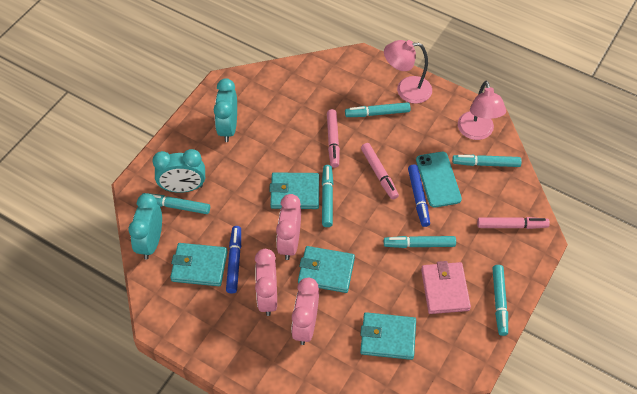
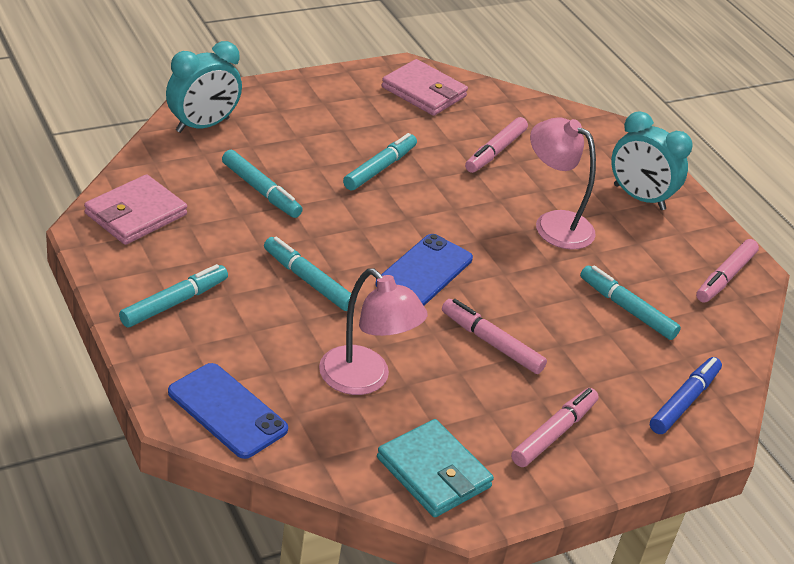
blue marker: [226,226,241,293] [408,164,430,227] = 2 -> [650,357,722,434] = 1
blue phone: none = 0 -> [168,363,288,459] [376,234,473,306] = 2
pink clock: [255,249,277,316] [276,194,301,260] [292,278,319,345] = 3 -> none = 0
pink marker: [327,109,340,168] [361,143,399,200] [477,217,550,229] = 3 -> [442,299,547,374] [465,117,528,173] [511,388,599,467] [696,239,759,302] = 4
pink wallet: [421,261,471,314] = 1 -> [84,174,187,245] [382,59,468,116] = 2
turquoise clock: [128,193,162,259] [152,149,205,193] [214,78,237,142] = 3 -> [166,41,242,133] [611,111,693,210] = 2
turquoise marker: [142,193,210,214] [322,165,333,227] [345,102,411,117] [384,236,456,248] [452,155,522,167] [492,265,508,336] = 6 -> [119,264,228,327] [222,150,303,218] [264,237,356,311] [343,133,417,190] [580,265,681,340] = 5
turquoise phone: [416,152,462,207] = 1 -> none = 0
turquoise wallet: [170,243,227,286] [269,172,319,209] [298,246,355,293] [360,312,416,360] = 4 -> [377,419,494,517] = 1

